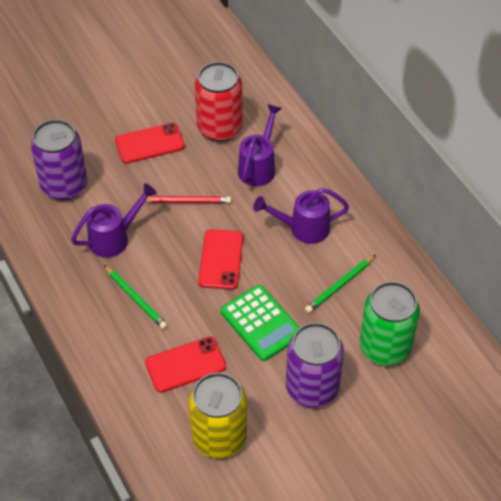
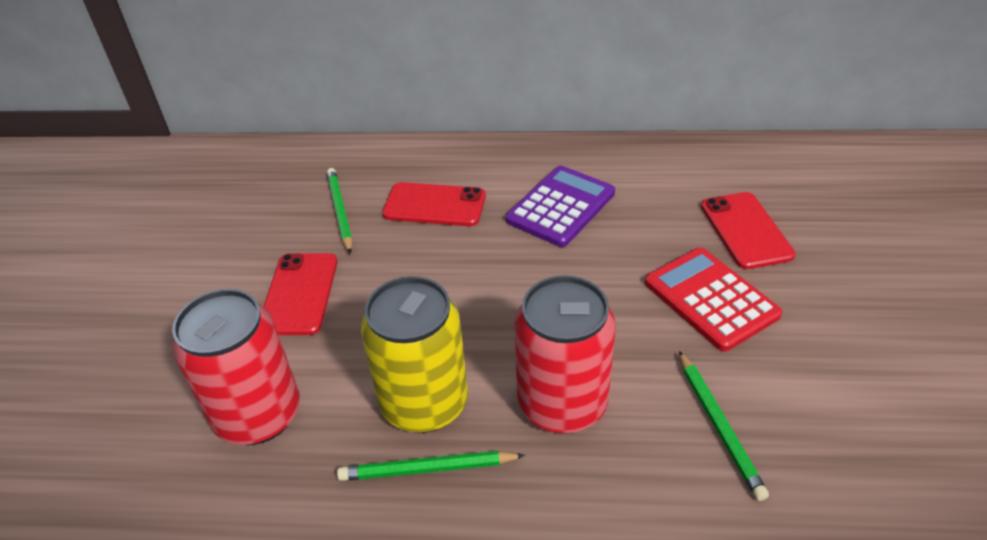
green calculator: [221,285,300,361] = 1 -> none = 0
green can: [360,282,420,366] = 1 -> none = 0
green pencil: [104,265,168,329] [305,255,375,313] = 2 -> [327,168,352,254] [337,451,525,481] [679,351,769,501] = 3
purple calculator: none = 0 -> [506,166,615,247] = 1
purple can: [31,120,87,200] [286,323,344,408] = 2 -> none = 0
purple watering can: [71,183,157,258] [238,104,282,186] [253,188,349,244] = 3 -> none = 0
red calculator: none = 0 -> [645,248,782,352] = 1
red can: [195,62,243,142] = 1 -> [172,289,300,445] [514,275,616,434] = 2
red pencil: [145,196,231,203] = 1 -> none = 0

